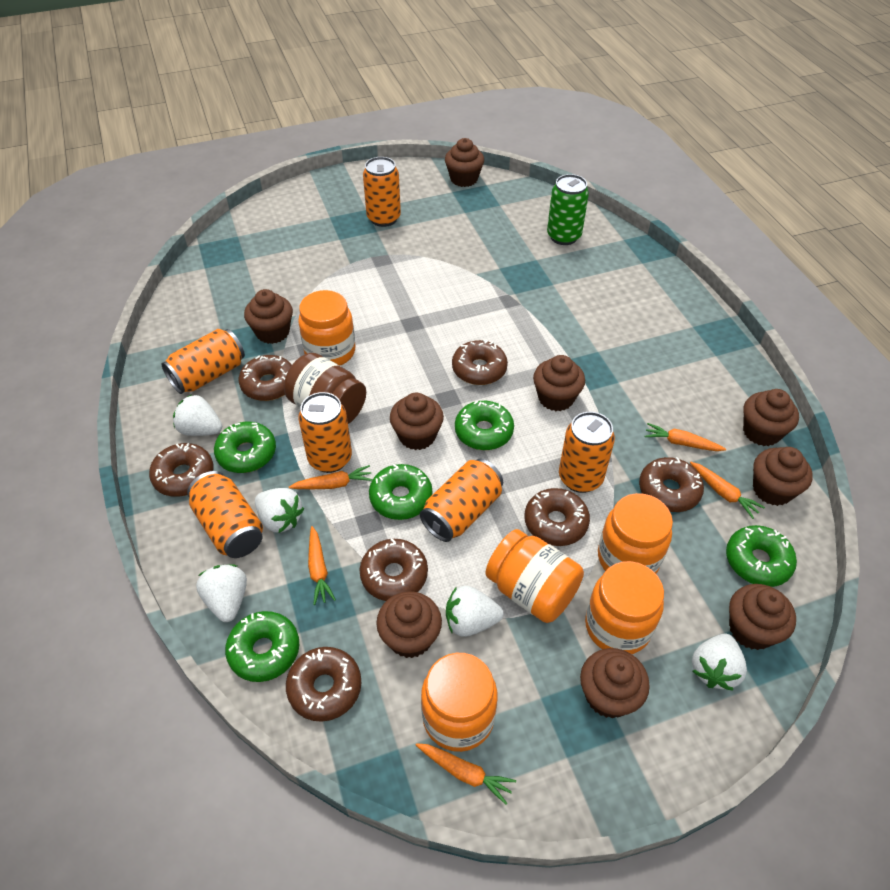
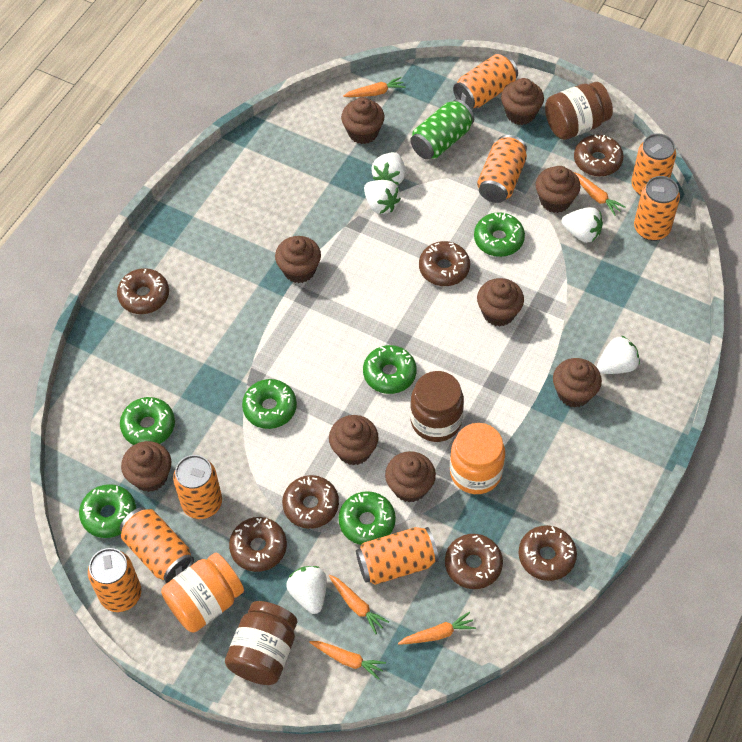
brown jar: [284,353,366,424] = 1 -> [225,601,297,685] [410,371,464,442] [545,82,613,140] = 3
green donut: [214,421,276,473] [225,611,299,682] [369,464,432,520] [455,401,514,450] [726,525,797,587] = 5 -> [79,484,136,538] [120,397,175,445] [242,379,297,429] [339,491,396,545] [363,345,417,394] [474,212,525,257] = 6
orange can: [161,329,245,394] [187,471,263,558] [298,392,352,473] [363,157,401,227] [420,459,503,542] [559,412,615,493] = 6 -> [88,548,141,612] [120,507,194,583] [173,455,222,519] [356,527,439,585] [453,54,518,109] [477,135,527,203] [631,133,676,196] [634,176,680,241] = 8
orange jar: [298,290,356,365] [421,653,497,752] [485,529,584,623] [585,561,664,654] [598,493,673,574] = 5 -> [161,553,244,632] [450,423,505,494] = 2

